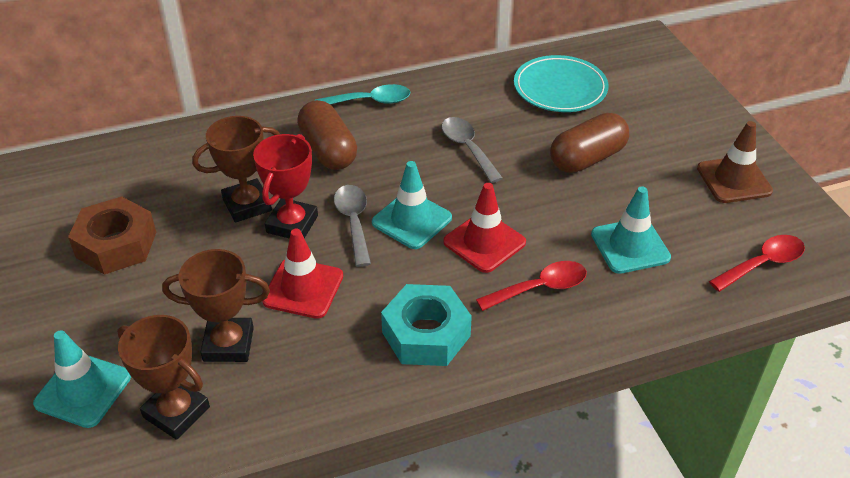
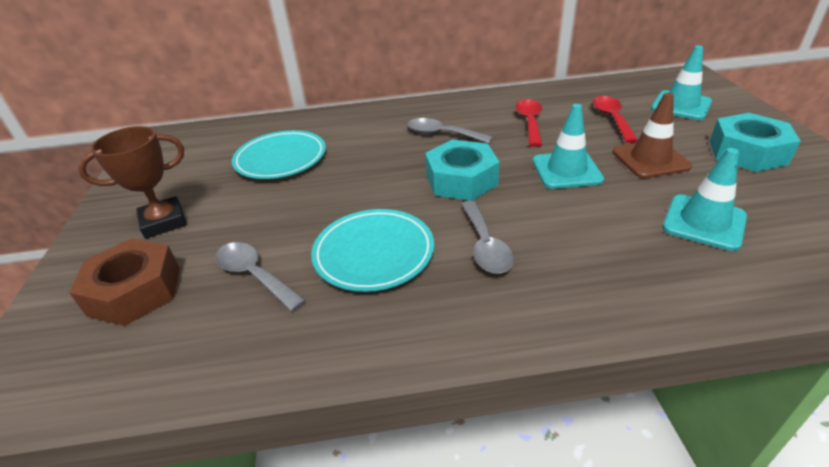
brown capsule: [297,100,357,170] [550,113,629,173] = 2 -> none = 0
brown trophy: [117,315,210,440] [162,249,270,362] [192,116,280,223] = 3 -> [78,126,186,239] = 1
grey spoon: [334,185,371,267] [441,117,503,183] = 2 -> [215,242,306,311] [408,118,493,143] [461,200,514,274] = 3
red traffic cone: [262,229,343,319] [443,183,526,273] = 2 -> none = 0
red trophy: [253,134,318,239] = 1 -> none = 0
turquoise nut: [381,284,472,366] = 1 -> [425,140,500,201] [709,113,801,172] = 2
turquoise plate: [514,55,609,112] = 1 -> [232,130,326,179] [311,209,434,292] = 2
turquoise spoon: [315,84,410,104] = 1 -> none = 0

